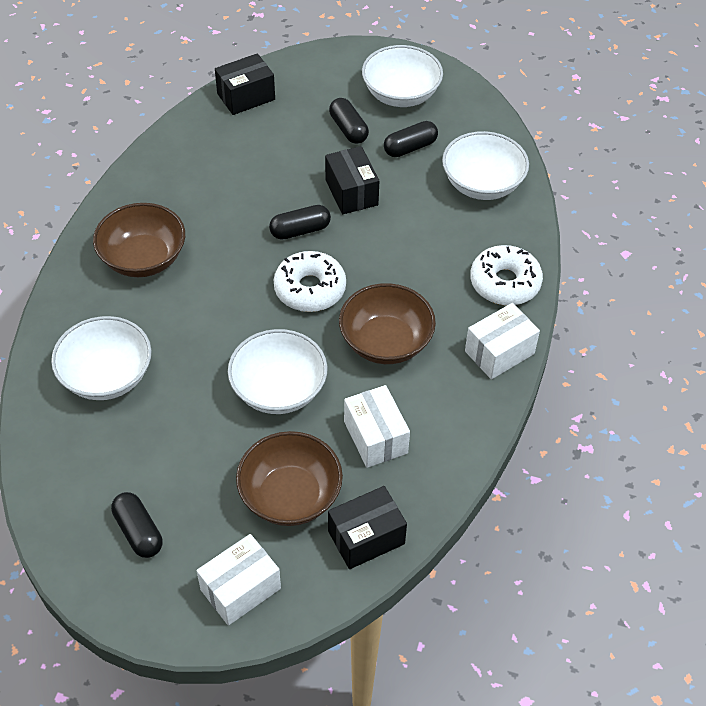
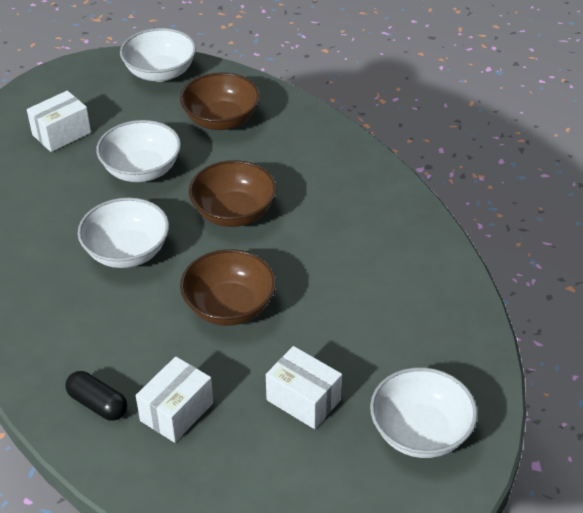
black box: [215,53,275,115] [325,146,379,214] [328,486,407,569] = 3 -> none = 0
black capsule: [111,492,162,558] [269,205,331,240] [329,98,369,144] [384,121,438,157] = 4 -> [66,371,127,421] = 1
white donut: [274,251,346,312] [470,245,543,305] = 2 -> none = 0

